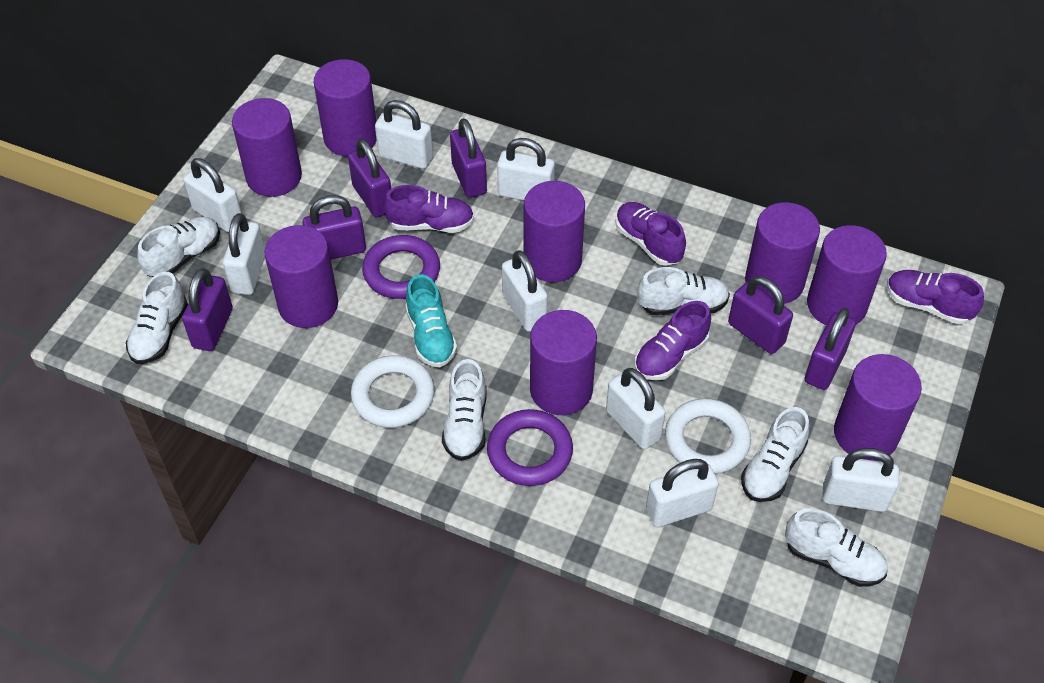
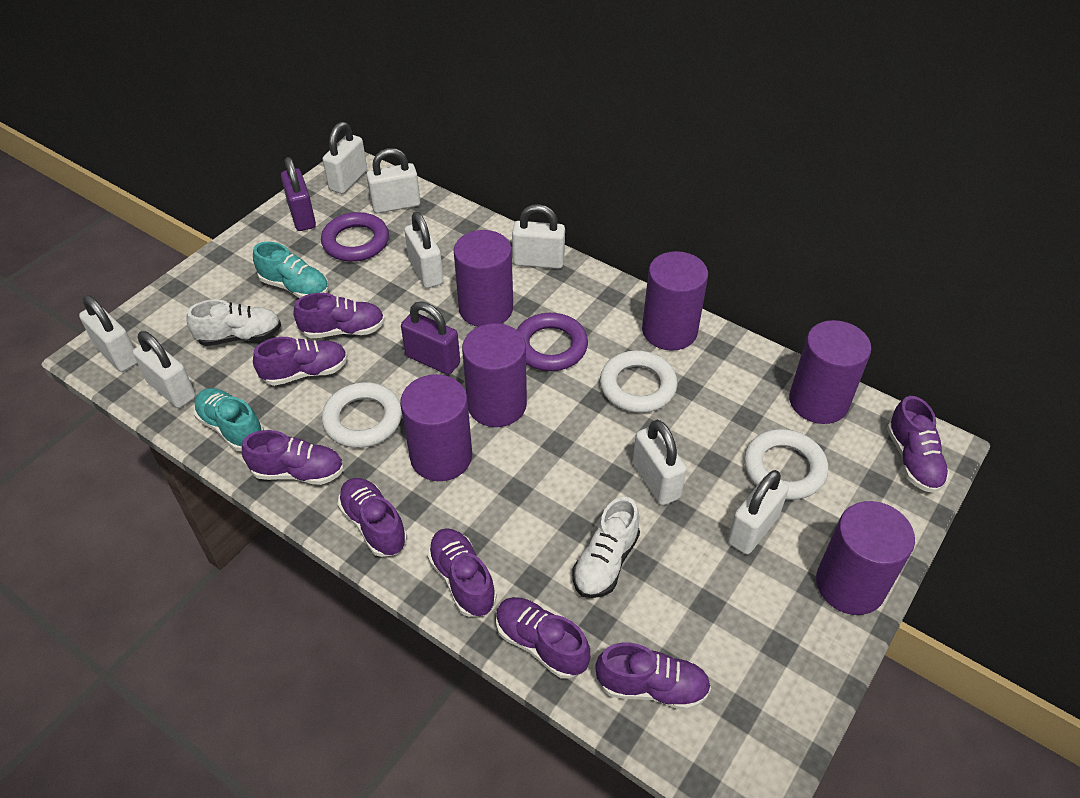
purple cylinder: [232,98,302,197] [264,225,338,328] [314,59,377,156] [524,181,585,282] [530,310,597,415] [745,202,820,304] [807,225,887,325] [834,354,922,461] = 8 -> [400,374,472,481] [454,230,513,327] [462,323,527,427] [642,251,708,351] [789,320,871,424] [816,501,915,615] = 6
purple padlock: [182,268,233,351] [302,195,366,260] [348,139,391,217] [450,118,487,198] [728,276,793,354] [805,308,856,390] = 6 -> [281,157,316,231] [401,301,460,375] = 2
purple shoe: [383,185,474,233] [615,202,686,266] [635,301,711,381] [887,270,984,325] = 4 -> [242,430,344,485] [253,337,348,386] [293,293,385,338] [338,478,407,557] [427,528,497,617] [496,597,590,679] [595,642,711,710] [887,396,950,493] = 8
turquoise shoe: [406,274,457,367] = 1 -> [194,388,264,451] [253,242,329,298] = 2
white ring: [351,355,434,428] [665,398,751,474] = 2 -> [322,382,402,448] [600,350,677,413] [744,429,828,500] = 3
white shoe: [126,272,188,364] [138,217,220,277] [442,359,487,461] [638,267,730,315] [741,407,810,502] [785,508,887,587] = 6 -> [186,299,281,346] [572,497,640,598] = 2

